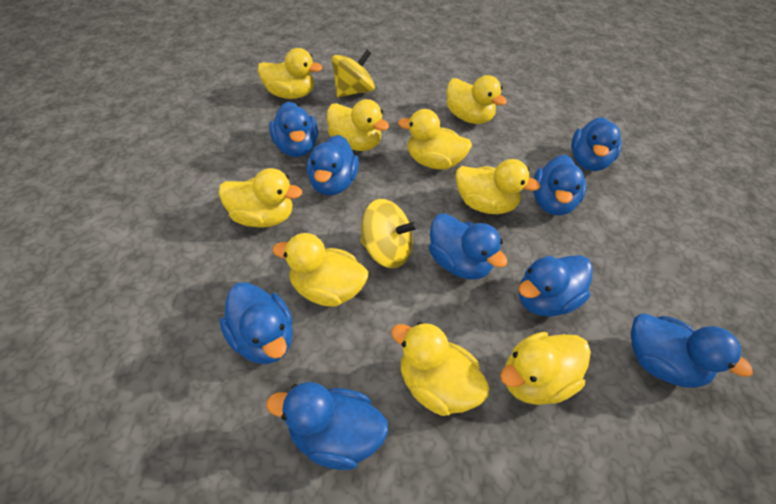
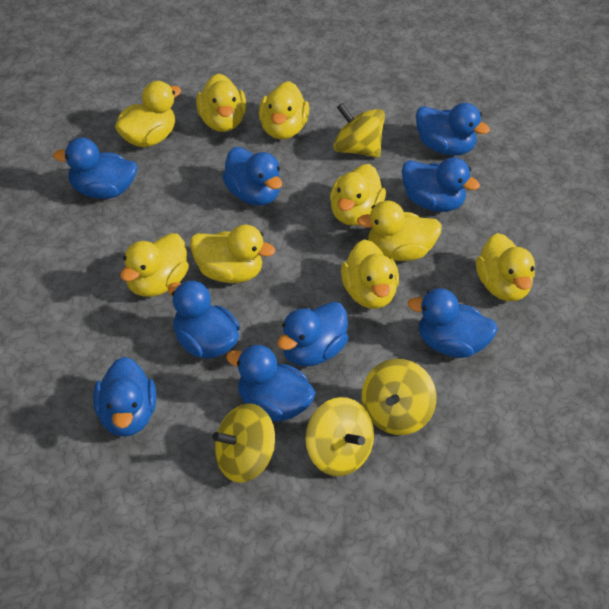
yellow spinning top: [332,50,375,97] [360,199,419,268] = 2 -> [212,403,275,483] [305,397,374,476] [333,103,385,158] [362,359,437,435] = 4

